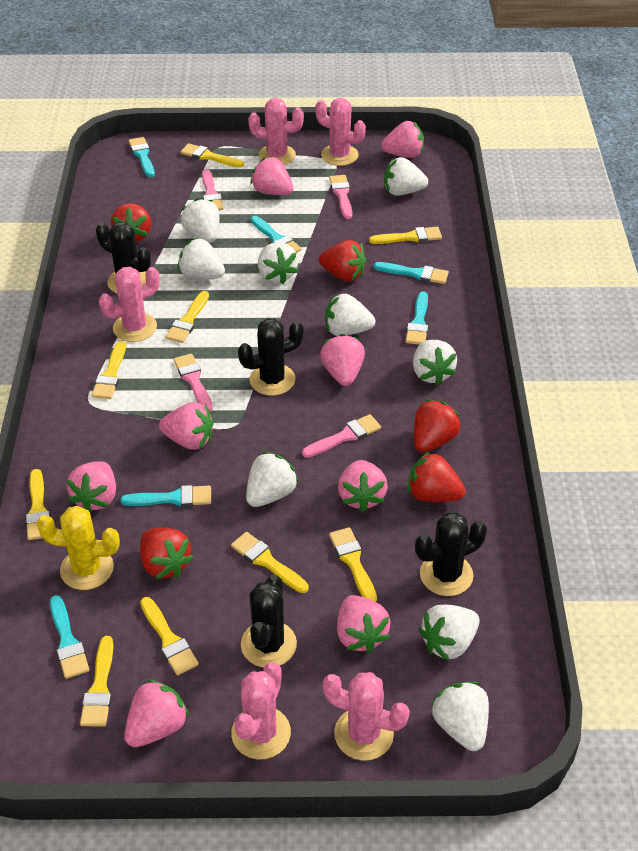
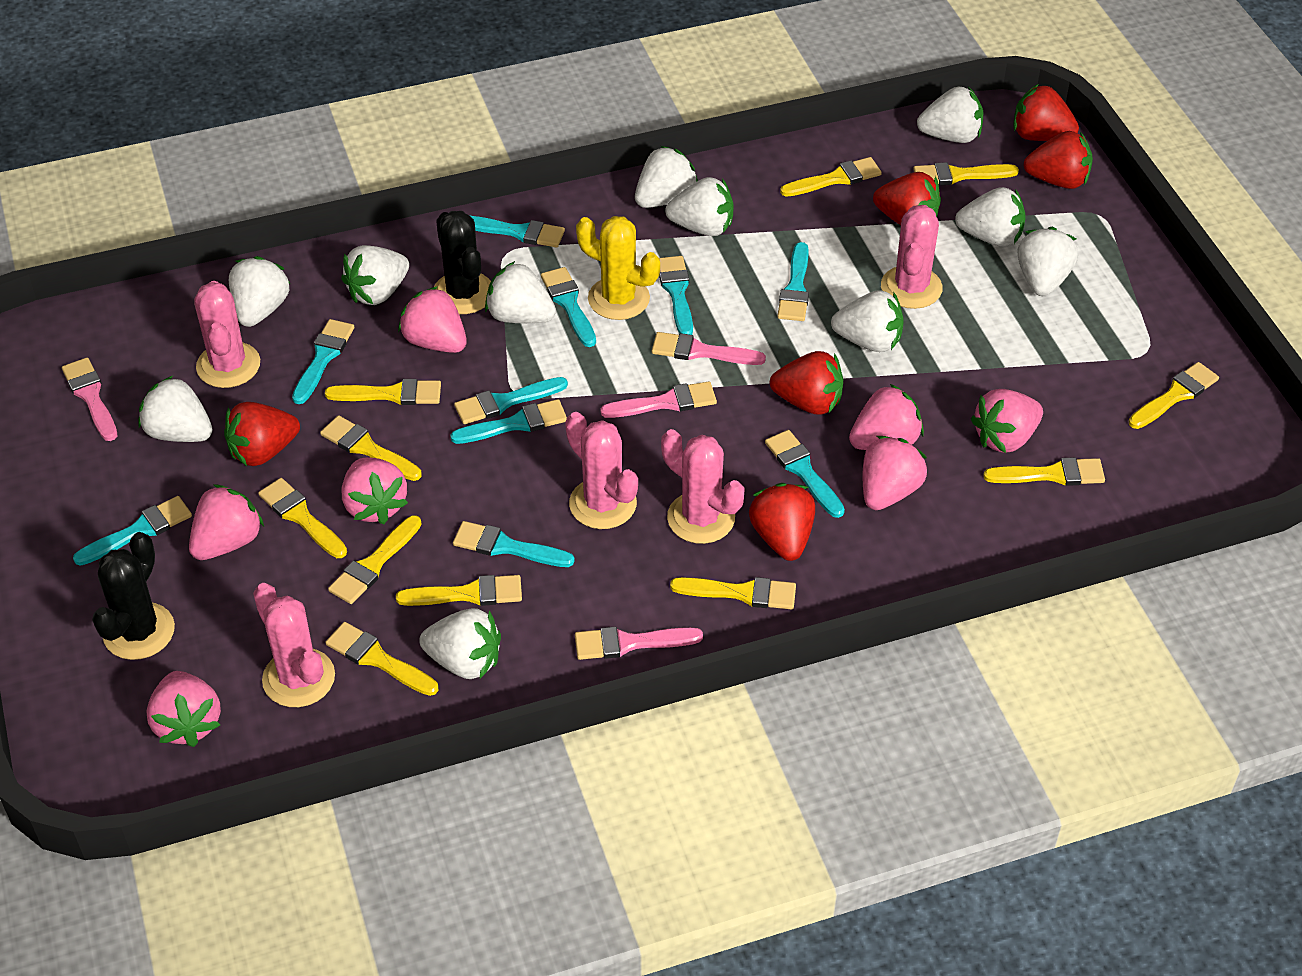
black cactus: [96,222,151,293] [238,318,304,396] [241,575,297,668] [415,512,487,596] = 4 -> [92,532,175,660] [434,211,491,314] = 2
pink strawberry: [67,461,116,512] [124,679,189,747] [159,402,214,449] [250,157,294,195] [320,334,365,386] [337,595,390,653] [338,460,388,512] [381,121,424,158] = 8 -> [146,671,221,747] [189,484,264,560] [341,457,408,525] [398,286,467,353] [849,384,924,450] [863,436,927,510] [971,389,1043,453] = 7
red strawberry: [111,203,151,242] [140,528,193,579] [319,240,366,281] [408,452,466,502] [414,400,461,452] = 5 -> [224,402,300,466] [749,483,815,561] [770,351,843,414] [873,172,941,225] [1013,84,1079,141] [1023,131,1093,189] = 6
turquoise brush: [50,595,89,679] [121,485,211,507] [129,137,155,177] [251,216,301,253] [374,262,449,284] [406,291,428,345] = 6 -> [73,496,192,566] [292,319,354,404] [450,399,567,444] [453,521,575,567] [454,377,568,424] [470,216,565,248] [541,267,596,347] [659,256,693,335] [765,430,845,518] [777,242,809,321] = 10
white strawberry: [177,238,225,279] [181,198,220,243] [246,452,299,507] [258,242,298,284] [325,294,375,336] [384,157,428,196] [413,340,457,385] [419,605,480,661] [431,682,489,751] = 9 -> [138,376,212,442] [229,256,290,327] [341,245,409,305] [419,608,501,679] [485,261,556,323] [635,146,698,208] [665,177,733,236] [831,290,904,352] [917,86,983,143] [955,187,1026,247] [1017,227,1078,296] = 11
yellow brush: [26,469,50,540] [80,636,114,727] [92,341,126,399] [140,597,199,676] [165,291,209,343] [181,143,244,167] [231,532,309,593] [329,527,377,602] [369,227,442,244] = 9 -> [258,478,347,558] [320,415,422,481] [325,379,441,405] [325,622,438,696] [328,515,422,604] [396,575,522,606] [670,577,796,609] [780,157,882,197] [913,162,1019,185] [983,457,1105,486] [1129,362,1219,429] = 11

